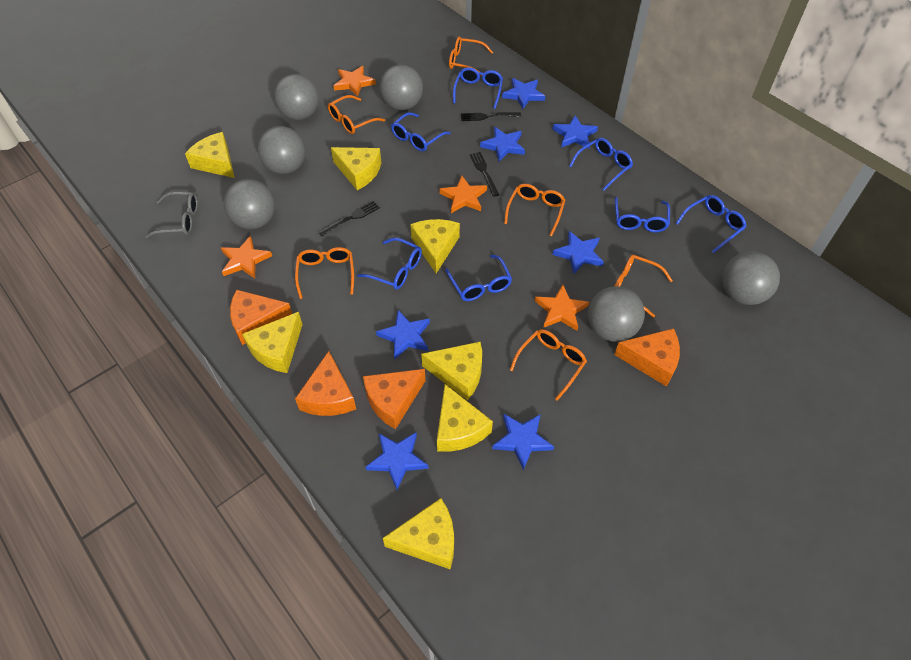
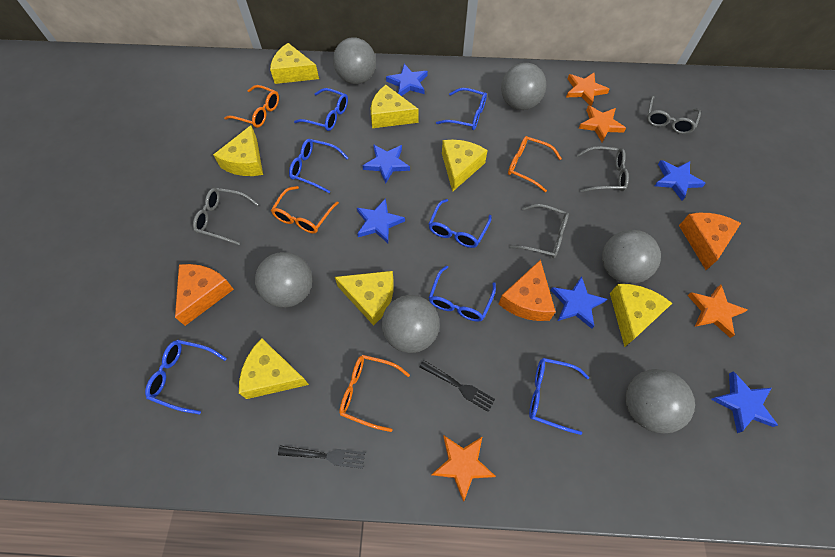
black fork: [318,201,380,236] [461,112,521,121] [470,152,500,197] = 3 -> [278,445,365,469] [419,360,495,412] = 2
blue star: [366,433,429,490] [376,310,430,359] [480,127,525,162] [492,414,554,470] [502,78,545,109] [552,116,598,149] [552,231,604,274] = 7 -> [357,198,405,243] [363,144,410,184] [386,64,428,96] [551,276,607,329] [655,160,706,201] [711,371,778,433] = 6
grey glasses: [145,192,198,238] = 1 -> [193,188,259,245] [509,204,569,258] [577,146,629,192] [647,96,701,134] = 4
orange cheese: [230,290,292,345] [295,351,356,416] [363,369,426,429] [614,328,680,387] = 4 -> [175,264,234,326] [499,259,556,321] [679,213,741,270] = 3
orange glasses: [295,247,354,299] [328,95,385,134] [449,37,493,76] [504,184,565,237] [510,329,587,401] [615,254,673,318] = 6 -> [224,85,279,128] [271,186,339,234] [339,355,410,432] [508,136,562,192] = 4

